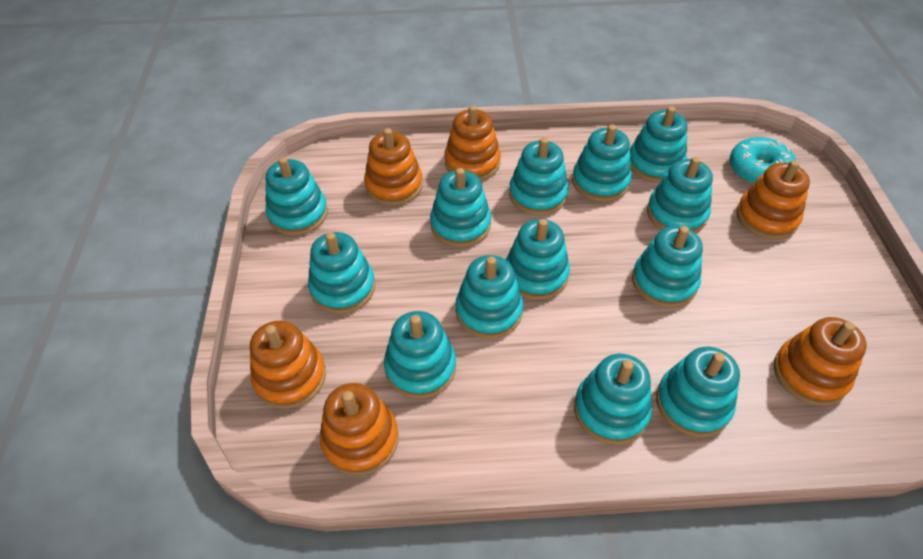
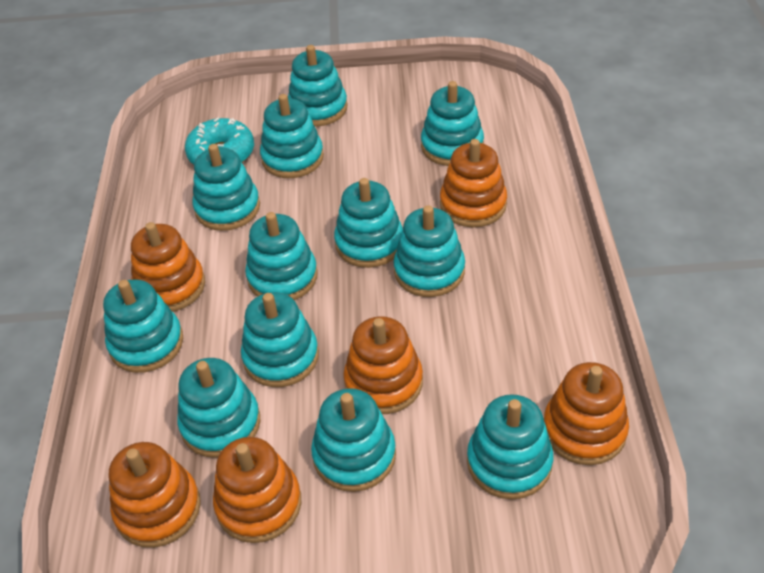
turquoise stacking toy: [265,157,328,236] [308,232,375,314] [384,311,456,399] [430,168,491,247] [455,255,523,339] [506,219,570,300] [509,138,569,216] [572,124,632,202] [574,354,652,445] [630,106,688,183] [632,226,703,308] [647,157,713,233] [656,347,740,437] = 13 -> [103,279,183,373] [177,358,261,458] [193,144,260,231] [241,292,319,387] [245,212,318,300] [260,94,324,178] [288,45,348,126] [311,388,396,492] [334,178,403,268] [393,205,465,297] [421,81,484,166] [467,394,553,499] = 12

